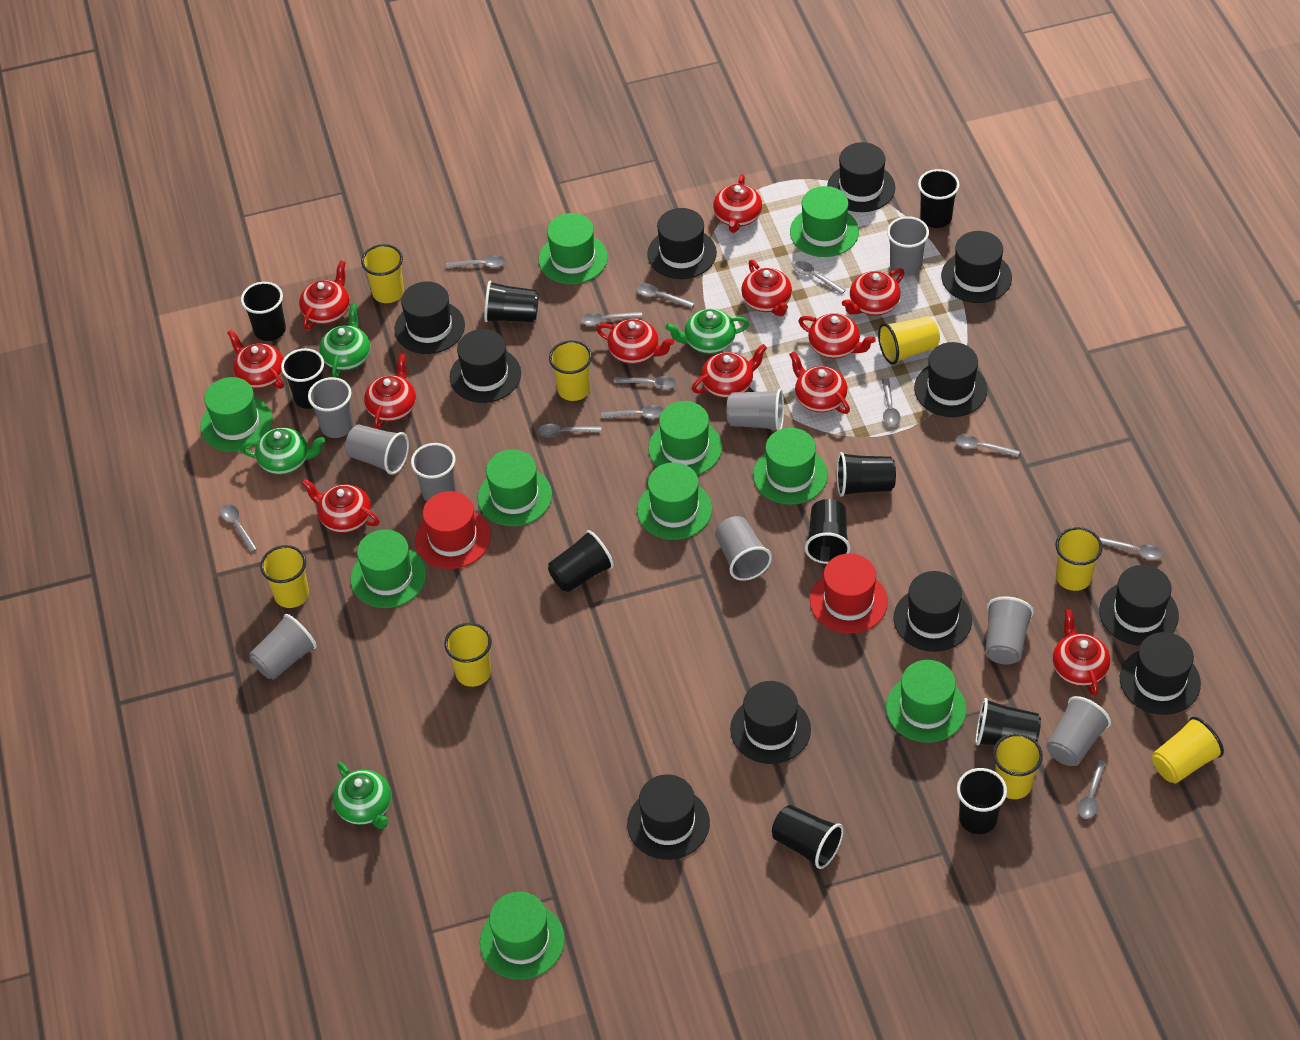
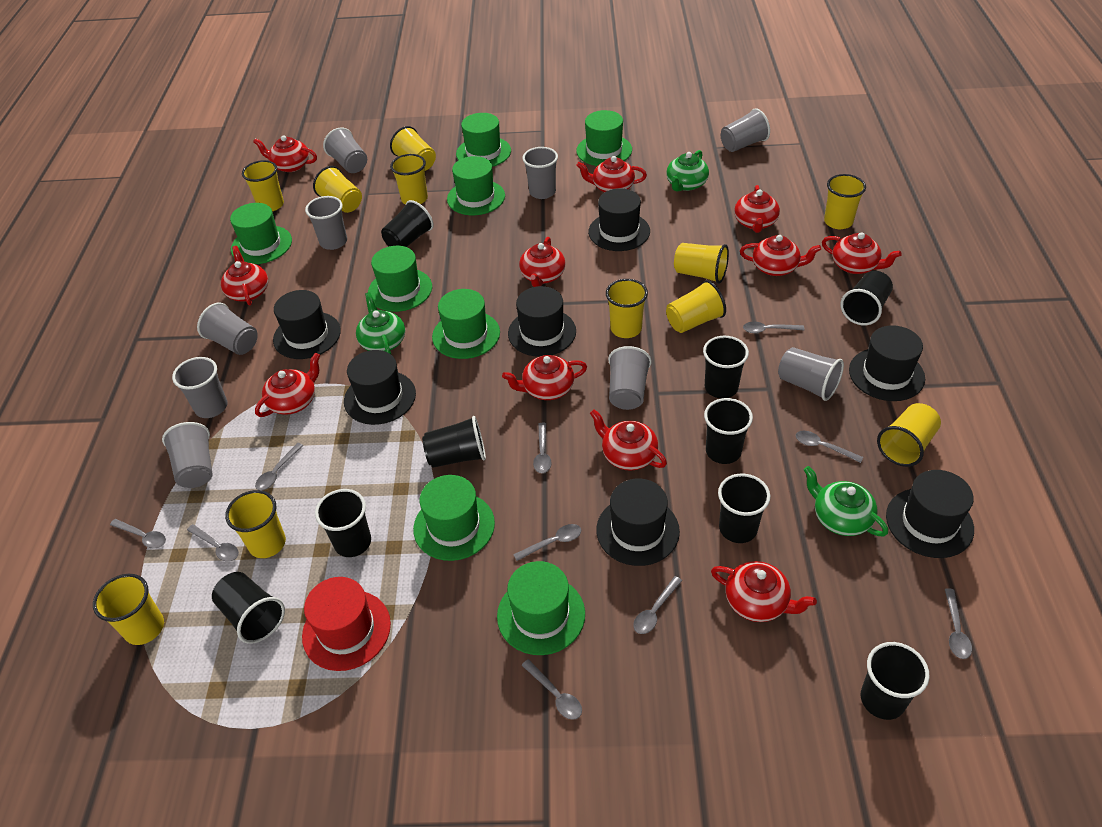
black cup: [241,282,286,341] [281,348,324,409] [484,281,539,322] [548,530,614,592] [772,805,844,869] [805,499,850,564] [837,452,896,497] [918,169,960,228] [957,768,1007,834] [976,698,1041,746] = 10 -> [212,572,285,644] [315,489,371,557] [381,200,434,247] [422,416,486,468] [703,336,749,398] [704,398,753,464] [718,474,770,543] [841,271,893,325] [861,642,929,720] = 9
black hat: [394,281,465,354] [450,329,521,403] [627,774,710,860] [647,208,717,279] [730,681,811,764] [827,142,896,212] [893,571,972,652] [914,342,988,417] [941,231,1012,303] [1099,565,1179,646] [1120,632,1201,715] = 11 -> [273,290,341,359] [344,350,416,425] [508,286,576,357] [588,189,650,251] [596,478,680,566] [849,325,925,401] [886,470,974,558] = 7
green hat: [200,377,273,452] [350,529,427,608] [478,449,552,526] [480,892,565,980] [539,213,608,284] [637,462,712,540] [648,401,722,475] [753,428,828,505] [790,186,859,257] [886,660,967,743] = 10 -> [230,203,292,264] [368,246,432,312] [413,475,495,561] [432,289,500,359] [447,156,505,215] [456,113,511,167] [497,561,585,655] [576,110,632,166] = 8
green teapot: [241,427,325,475] [319,304,370,378] [333,762,391,829] [665,309,749,354] = 4 -> [356,292,405,354] [666,150,709,192] [804,466,888,536] = 3
grey spoon: [220,504,257,553] [446,255,506,268] [537,424,601,437] [581,312,642,326] [601,405,664,419] [614,376,676,389] [636,284,695,308] [794,261,846,294] [881,378,900,426] [955,435,1020,457] [1078,760,1106,819] [1099,537,1163,560] = 12 -> [110,519,166,548] [187,524,239,562] [255,443,304,490] [513,524,581,561] [522,659,582,720] [533,423,552,473] [633,576,682,634] [743,322,805,333] [796,431,863,463] [945,588,972,659] = 10
red hat: [415,491,491,569] [810,553,888,634] = 2 -> [302,577,391,671] = 1
red teapot: [227,329,284,389] [299,260,350,330] [302,479,379,533] [364,353,416,429] [596,319,674,364] [692,344,767,398] [713,174,762,233] [741,260,792,317] [789,351,850,414] [798,313,876,359] [842,268,904,316] [1053,609,1110,696] = 12 -> [221,246,268,305] [253,135,317,172] [255,353,321,417] [502,355,587,400] [519,237,566,287] [576,156,647,192] [590,409,667,471] [711,561,817,622] [734,185,780,233] [740,235,821,276] [822,232,902,274] = 11
yellow cup: [260,545,309,608] [361,244,404,303] [444,623,492,687] [549,340,592,401] [878,316,940,365] [993,733,1043,799] [1055,527,1103,591] [1152,717,1224,784] = 8 -> [93,574,164,645] [225,490,286,558] [242,160,284,211] [313,166,362,213] [390,126,436,171] [390,154,428,204] [606,279,648,338] [666,280,726,333] [674,243,729,284] [824,174,866,229] [877,403,941,467] = 11

